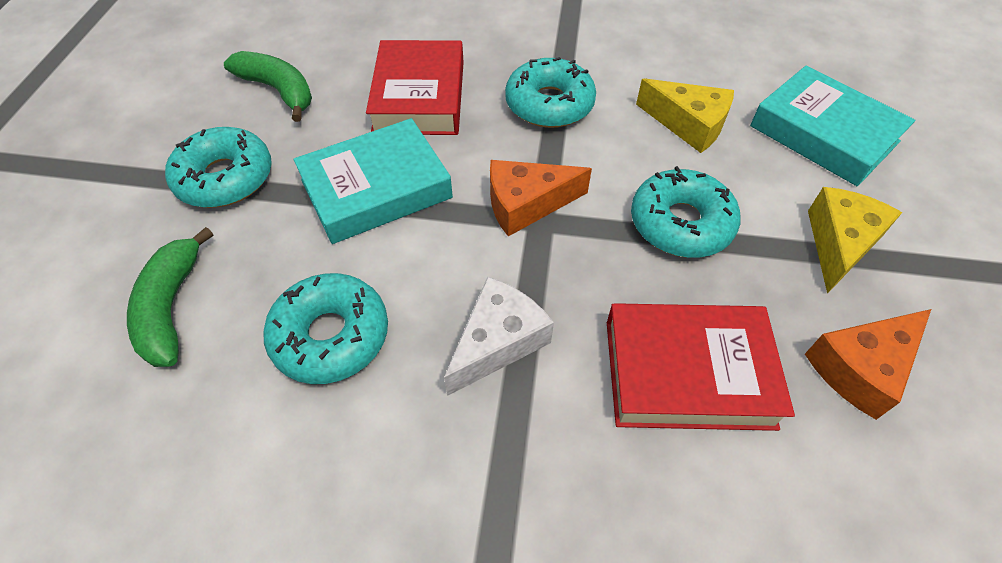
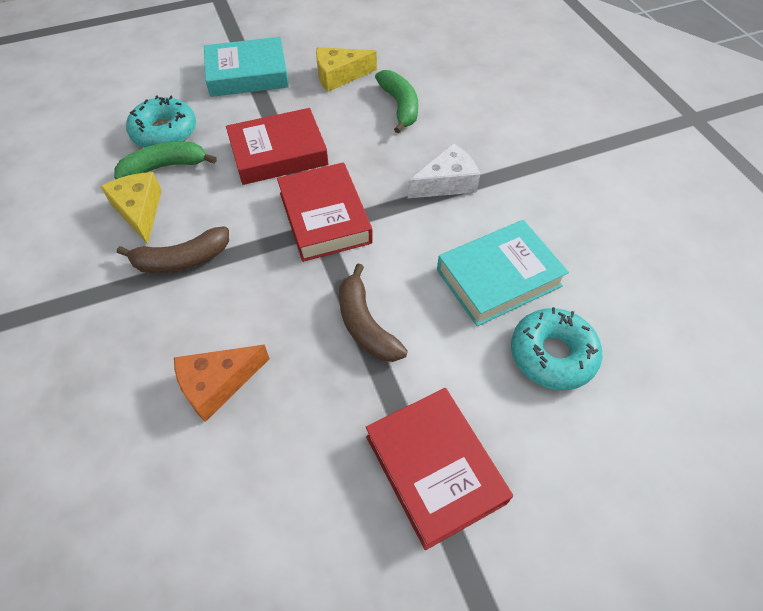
brown banana: none = 0 -> [117,226,229,273] [339,264,408,362] = 2
orange cheese: [490,160,592,236] [805,309,931,420] = 2 -> [174,344,270,422] = 1
red book: [366,40,464,135] [607,303,795,431] = 2 -> [226,108,329,185] [277,162,373,262] [366,388,513,550] = 3
turquoise donut: [165,127,272,208] [263,273,388,384] [505,57,596,128] [631,166,740,258] = 4 -> [126,95,196,148] [511,307,602,390] = 2

